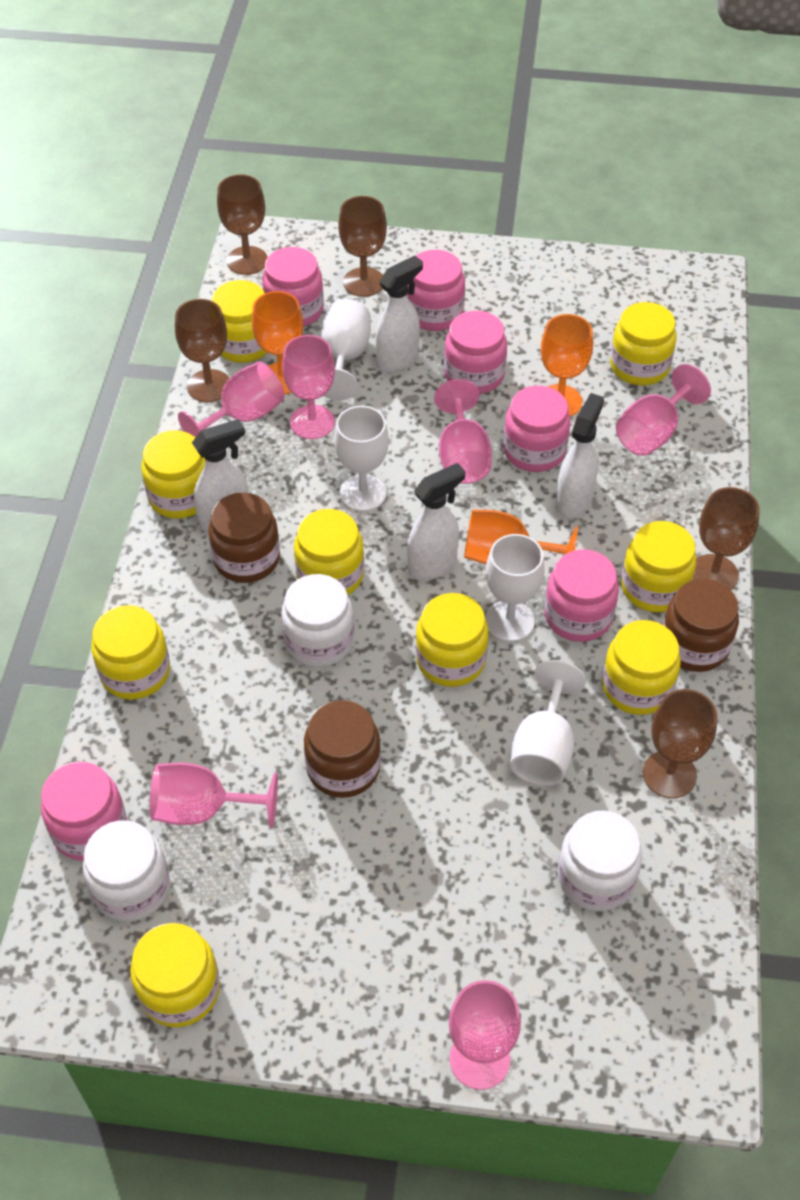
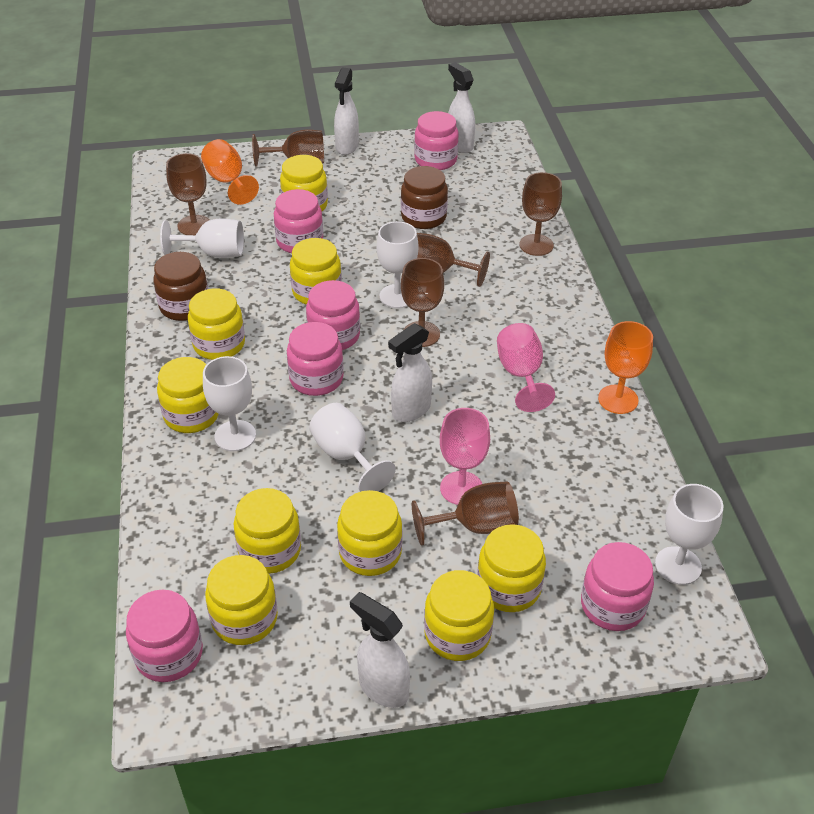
brown goblet: [175,299,230,402] [217,174,267,275] [338,196,387,297] [643,689,717,798] [693,487,760,590] = 5 -> [166,153,210,235] [252,130,324,166] [401,258,444,347] [412,481,519,545] [417,233,490,287] [519,172,562,256] = 6
brown jar: [208,492,280,583] [304,700,381,798] [663,579,739,672] = 3 -> [153,252,208,321] [401,166,448,229] = 2
orange goblet: [252,291,303,394] [464,509,578,564] [541,314,593,416] = 3 -> [201,139,259,205] [598,321,653,414] = 2
pink goblet: [150,763,278,828] [178,361,285,438] [282,335,335,439] [434,379,492,484] [449,980,521,1090] [616,364,711,456] = 6 -> [440,408,490,505] [497,323,555,412] = 2
white goblet: [321,299,371,400] [334,406,389,511] [485,534,545,642] [510,660,586,786] = 4 -> [160,218,244,258] [203,356,256,451] [309,403,396,492] [377,221,418,308] [655,484,723,585] = 5
white jar: [83,820,170,921] [281,574,354,667] [558,811,642,912] = 3 -> none = 0

